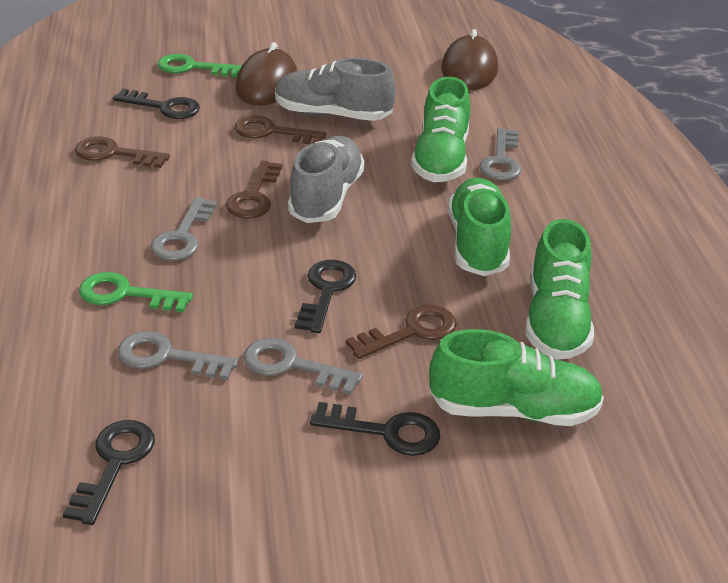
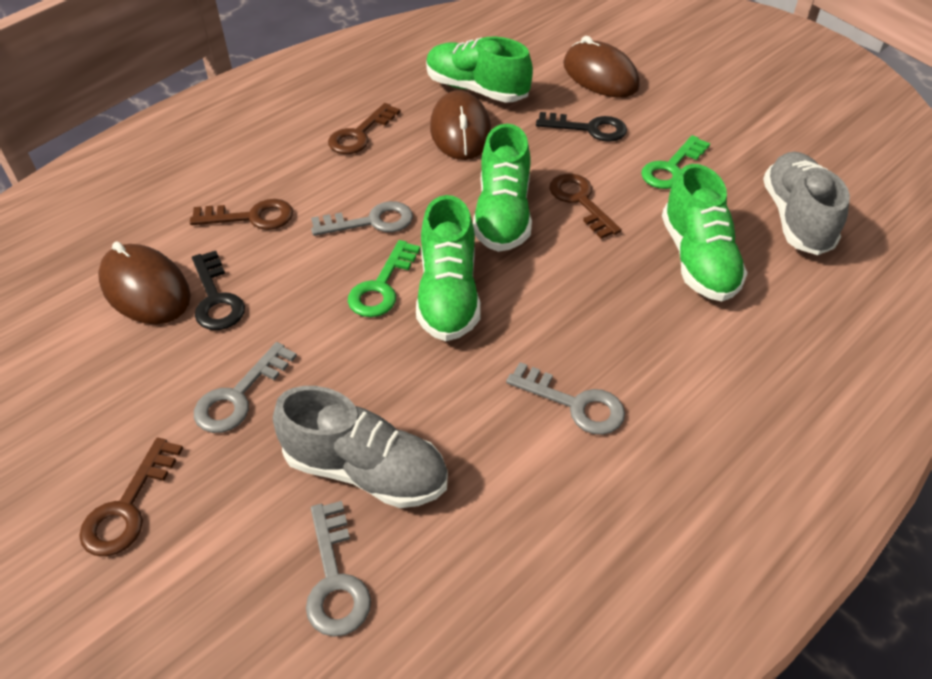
black key: [63,420,155,525] [113,89,200,119] [295,260,356,333] [310,402,440,456] = 4 -> [192,251,245,330] [536,112,627,142] = 2
brown mouse: [236,42,297,105] [442,29,498,90] = 2 -> [98,241,191,324] [430,90,491,160] [563,36,640,98] = 3

